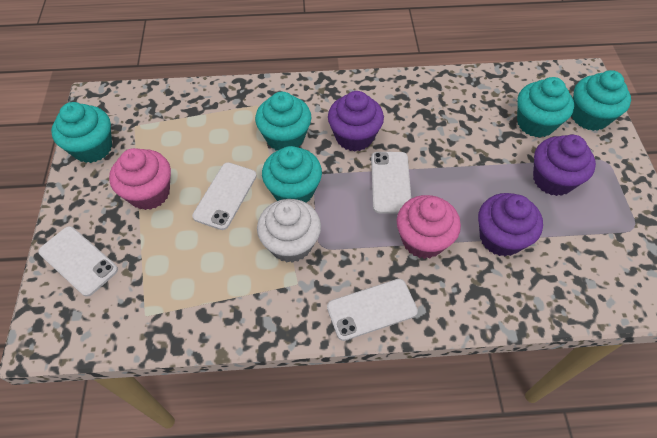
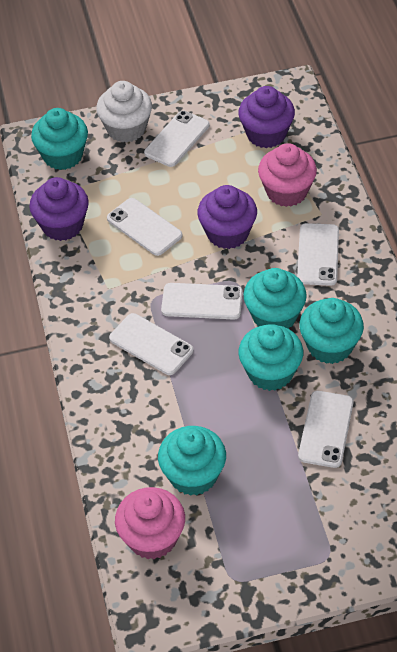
white phone: [39,226,118,297] [192,162,257,230] [327,279,418,341] [371,152,411,214] = 4 -> [107,198,183,256] [109,313,193,375] [144,111,210,167] [161,283,243,320] [297,223,339,286] [298,391,354,468] = 6

